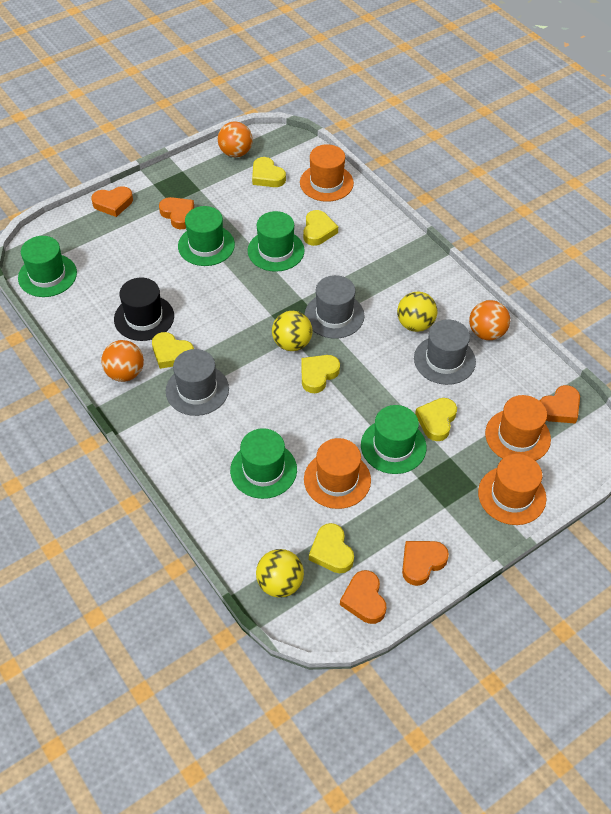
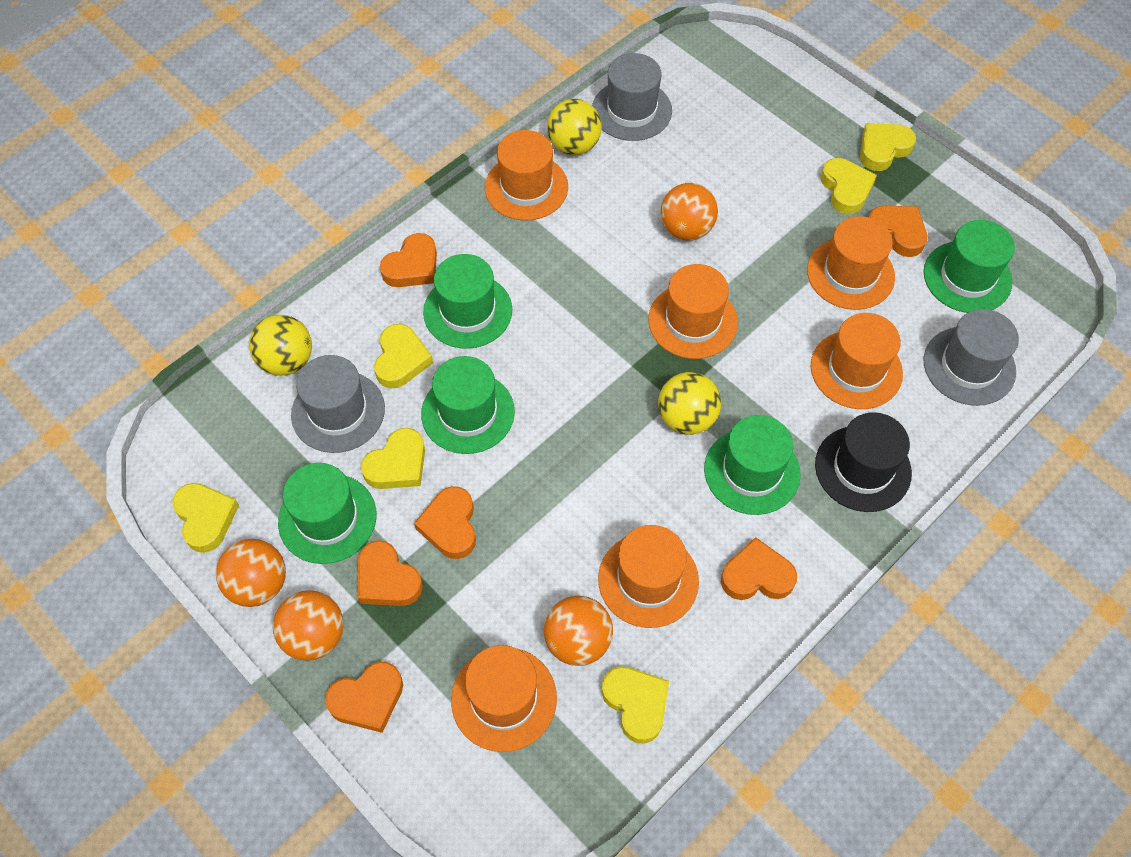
orange ball: [101,340,144,382] [218,121,253,158] [469,300,510,340] = 3 -> [216,539,286,607] [273,590,344,661] [544,596,613,666] [660,183,718,241] = 4
orange hat: [300,144,354,202] [304,438,371,509] [478,454,546,525] [485,395,551,461] = 4 -> [451,645,557,752] [485,130,568,221] [598,525,699,628] [648,264,738,359] [807,216,895,310] [811,313,903,409] = 6
orange heart: [91,186,133,217] [159,197,194,229] [340,570,386,624] [402,541,449,586] [540,385,580,424] = 5 -> [325,661,403,733] [358,540,423,606] [380,233,437,287] [414,486,476,559] [721,537,797,600] [868,206,927,257] = 6

